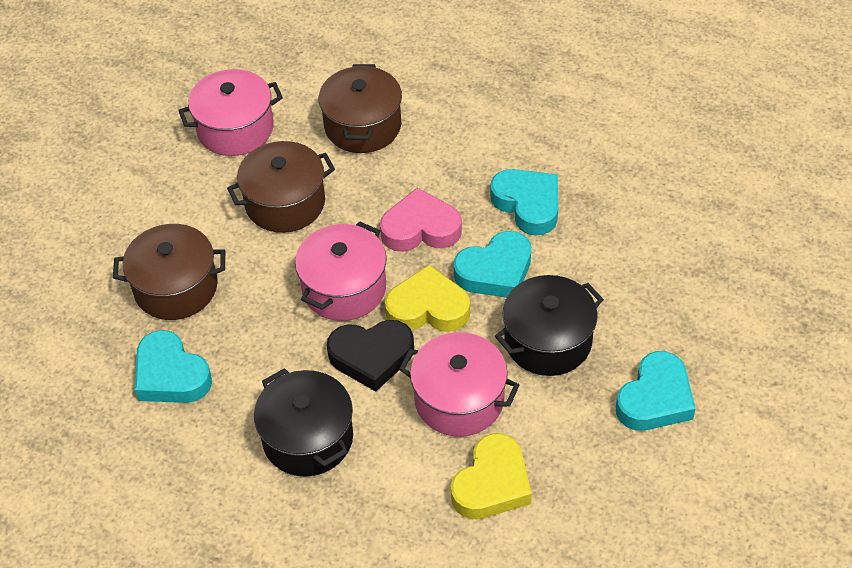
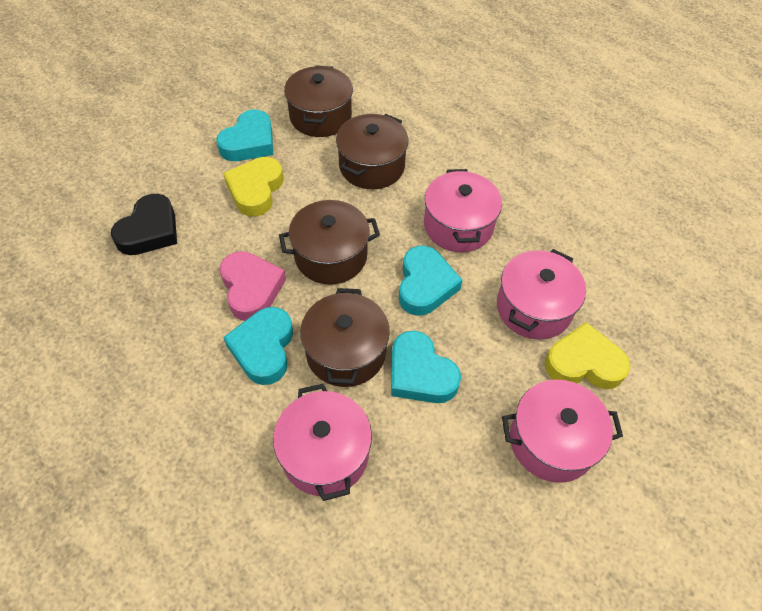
black pot: [254,368,353,477] [495,275,604,376] = 2 -> none = 0
brown pot: [113,224,225,320] [227,141,335,233] [319,64,402,153] = 3 -> [279,200,380,284] [284,66,353,137] [300,288,390,387] [336,114,409,189] = 4
pink pot: [178,69,283,156] [295,221,387,321] [399,332,519,437] = 3 -> [273,384,372,501] [424,169,502,252] [497,249,586,340] [502,380,623,483] = 4

